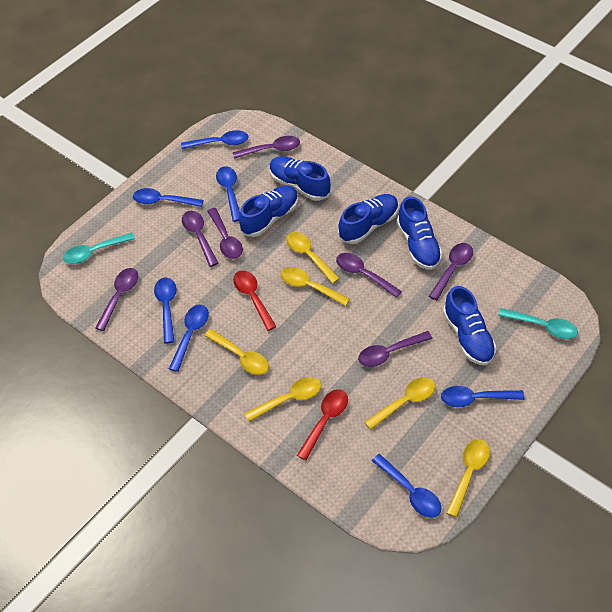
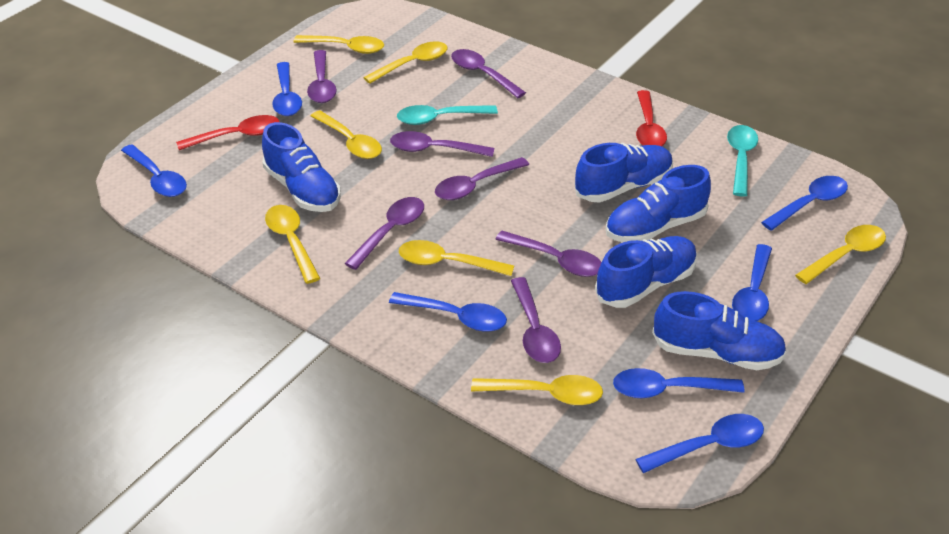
yellow spoon: [204,329,269,375] [244,377,321,422] [281,267,350,306] [286,232,340,284] [365,377,435,430] [446,439,490,518] = 6 -> [265,205,320,284] [293,35,384,54] [311,110,382,159] [363,41,448,84] [399,240,514,276] [471,375,603,405] [795,225,886,284] = 7

